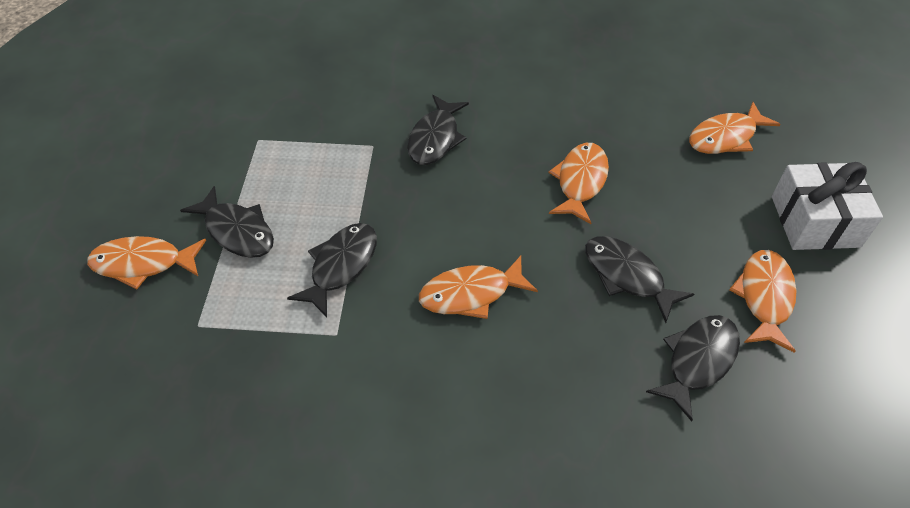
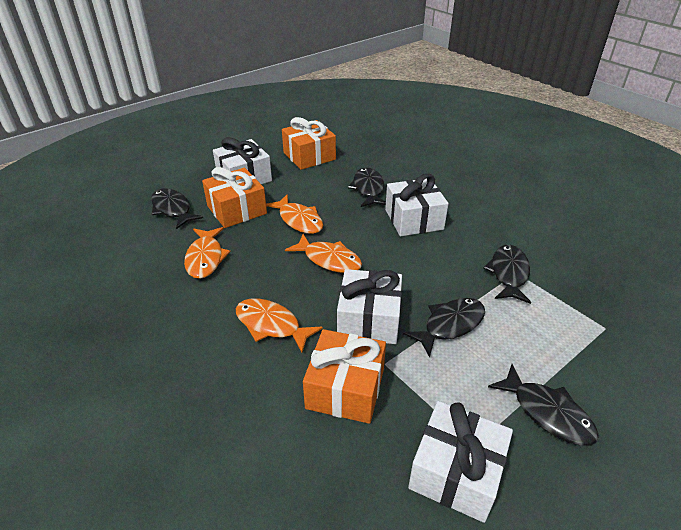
orange fish: [87,236,206,289] [419,256,538,319] [548,143,609,224] [689,102,781,154] [729,250,796,353] = 5 -> [184,227,231,279] [236,298,323,352] [266,194,323,234] [285,234,362,273] = 4
orange gift: none = 0 -> [202,167,267,228] [282,117,336,170] [303,329,386,424] = 3
white gift: [772,162,883,250] = 1 -> [213,137,272,184] [337,269,402,344] [385,174,448,236] [408,401,513,523] = 4

